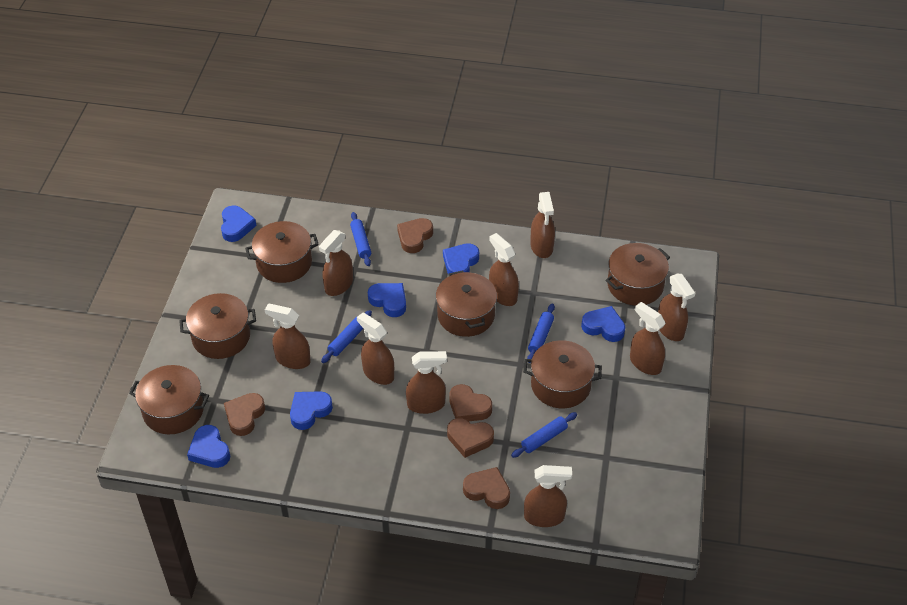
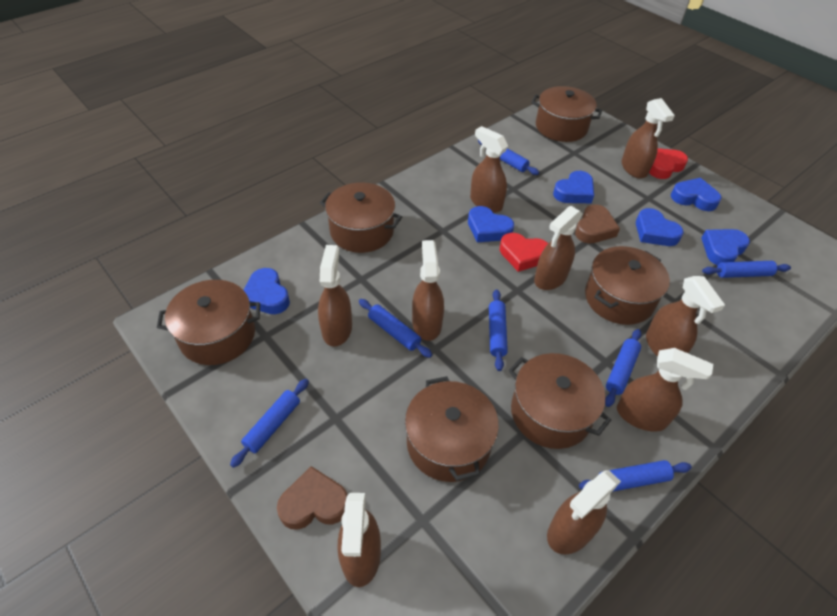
blue rolling pin: [321,310,372,363] [350,212,371,266] [511,412,577,458] [527,304,555,363] = 4 -> [230,379,309,468] [359,299,432,358] [478,140,539,175] [489,289,508,371] [579,460,692,492] [605,329,642,407] [702,261,791,278] = 7
brown heart: [224,393,265,436] [397,218,433,253] [447,418,494,458] [450,384,492,421] [463,467,510,509] = 5 -> [277,466,347,530] [575,204,620,244] = 2
red heart: none = 0 -> [500,233,548,272] [649,148,688,179] = 2

